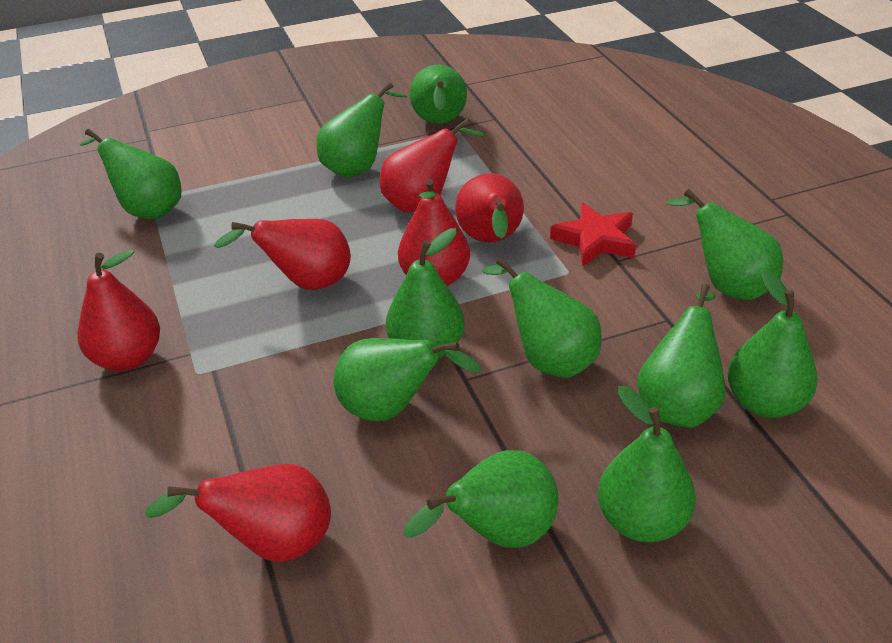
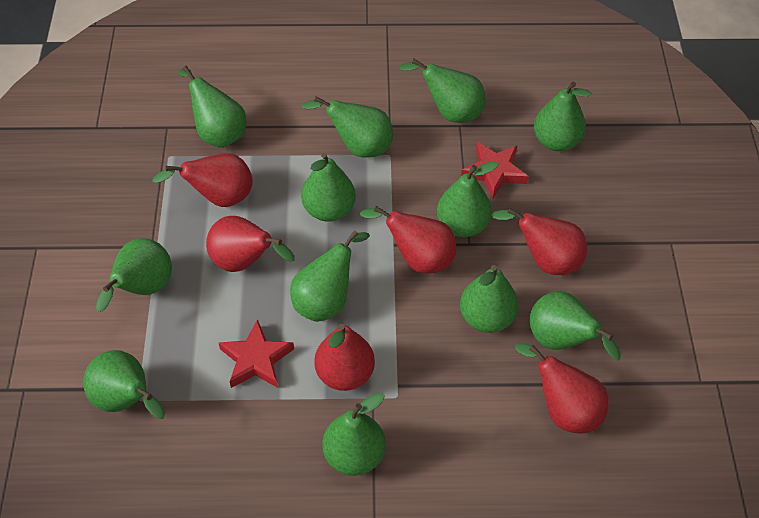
green pear: [80,129,182,219] [317,82,407,178] [334,338,482,421] [386,228,465,358] [404,450,559,548] [410,65,467,124] [482,257,602,378] [598,386,696,543] [637,284,726,428] [667,189,783,300] [727,269,818,418] = 11 -> [83,350,165,419] [96,238,172,312] [178,66,246,148] [290,230,370,322] [301,97,393,158] [301,152,356,222] [322,393,386,476] [399,59,486,123] [437,161,499,237] [460,265,519,333] [529,291,621,360] [534,82,591,151] = 12
red star: [550,202,636,267] = 1 -> [218,319,294,388] [461,142,529,199] = 2

